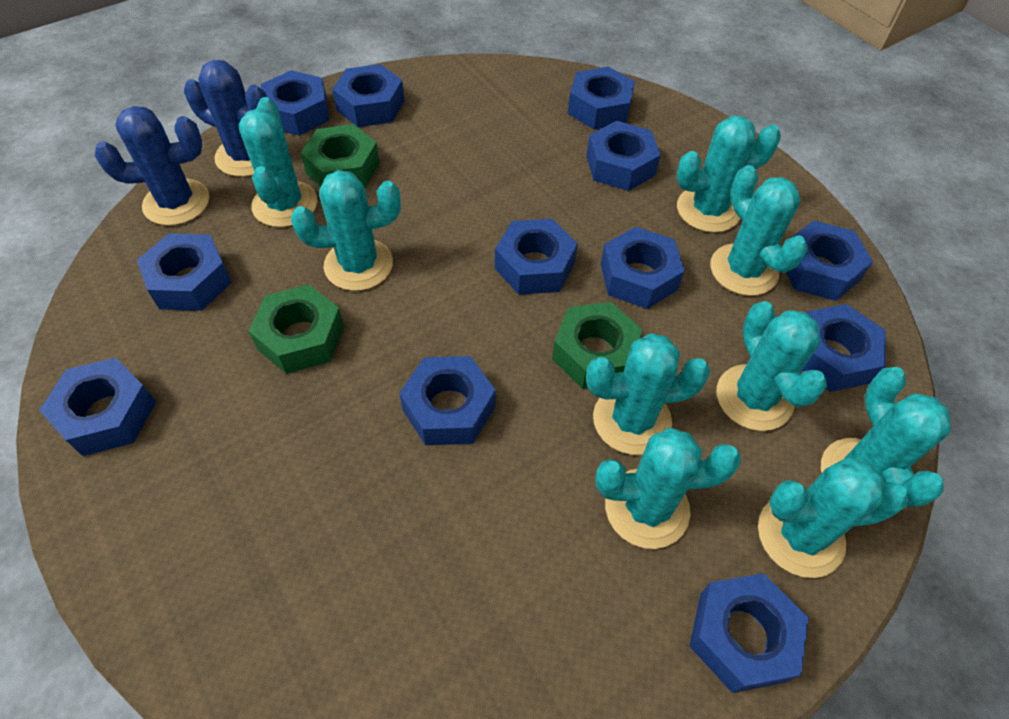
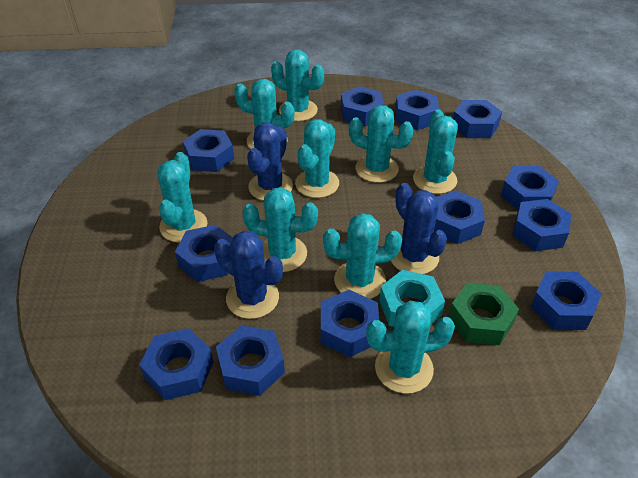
blue cactus: [95,106,209,226] [184,60,267,177] = 2 -> [214,231,283,319] [247,123,293,201] [391,183,447,274] = 3
green nut: [248,285,344,374] [300,124,380,188] [552,302,643,389] = 3 -> [449,283,519,345] = 1
turquoise nut: none = 0 -> [379,270,445,327] = 1

